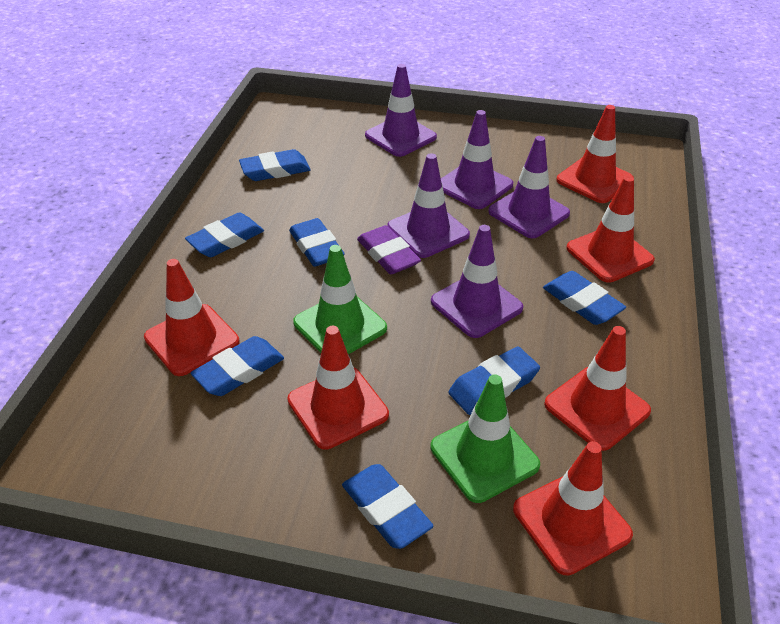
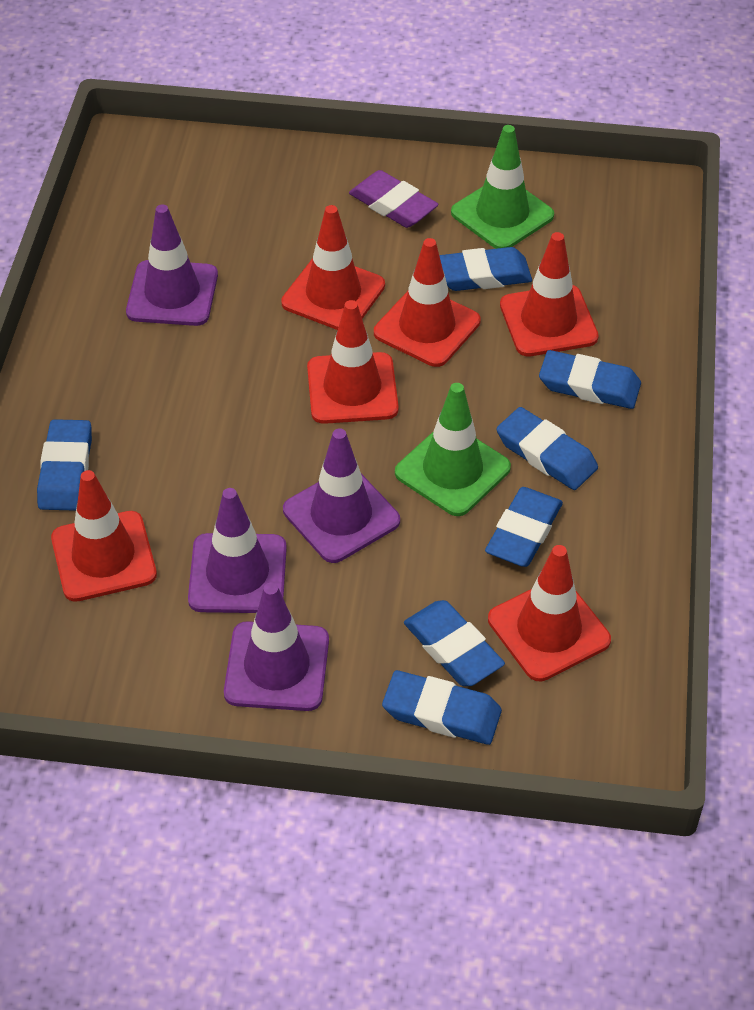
purple traffic cone: [365,64,437,157] [387,153,470,258] [431,225,523,338] [441,110,513,209] [488,136,570,238] = 5 -> [126,205,218,326] [188,488,287,613] [224,583,329,711] [283,428,400,563] = 4

